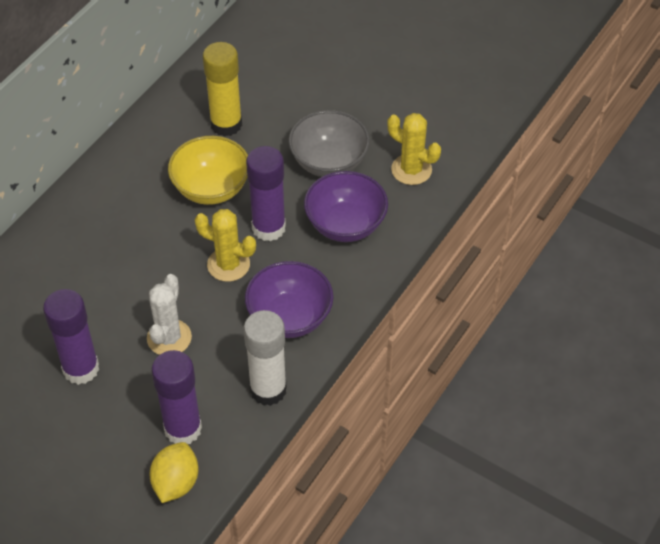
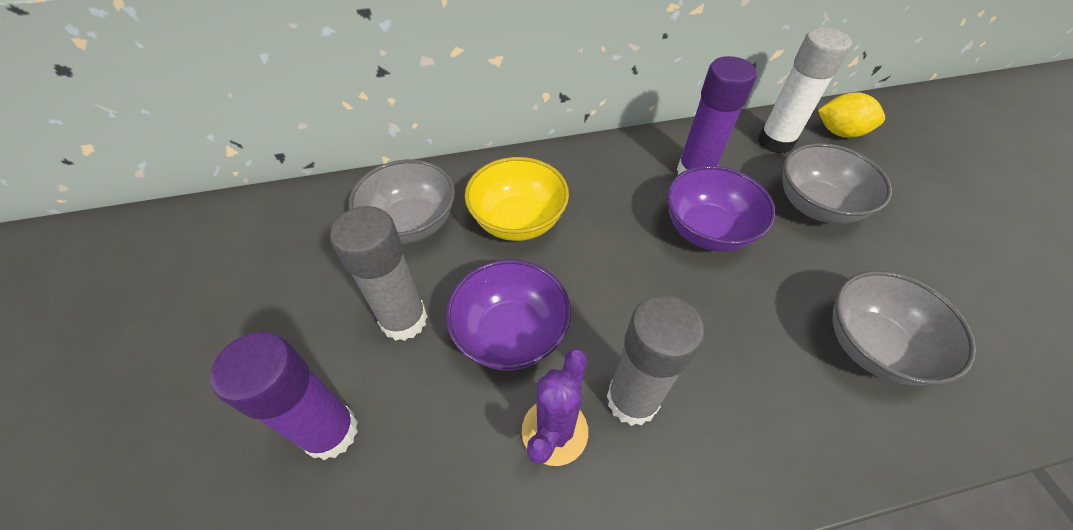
grey bowl: [289,110,370,177] = 1 -> [349,159,455,244] [783,143,892,224] [833,271,976,385] = 3
grey glue stick: none = 0 -> [330,206,428,341] [607,295,704,426] = 2
purple cactus: none = 0 -> [522,349,588,466] = 1
purple glue stick: [43,289,99,385] [152,350,202,444] [246,146,286,241] = 3 -> [210,332,358,460] [677,56,757,175] = 2
white cactus: [147,274,192,355] = 1 -> none = 0
yellow cactus: [195,209,256,282] [387,113,441,185] = 2 -> none = 0
yellow glue stick: [203,42,242,137] = 1 -> none = 0

